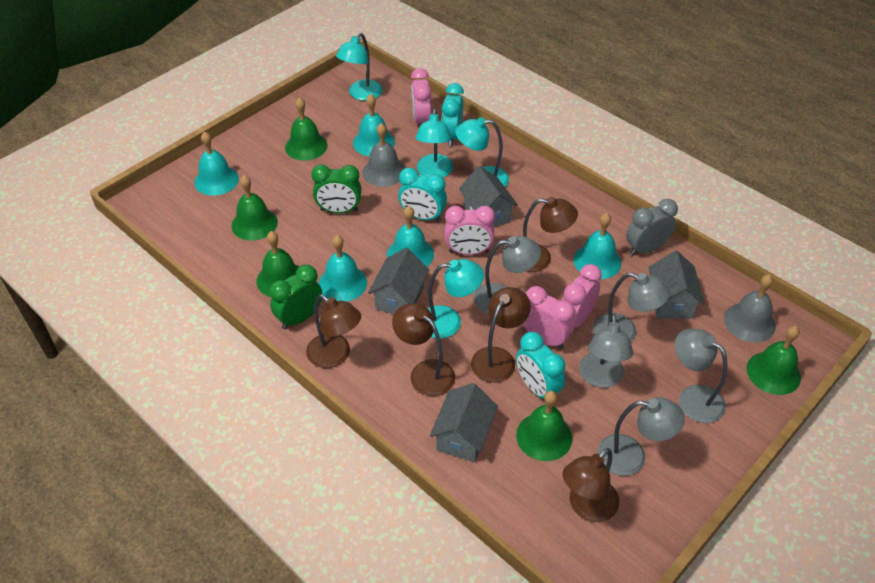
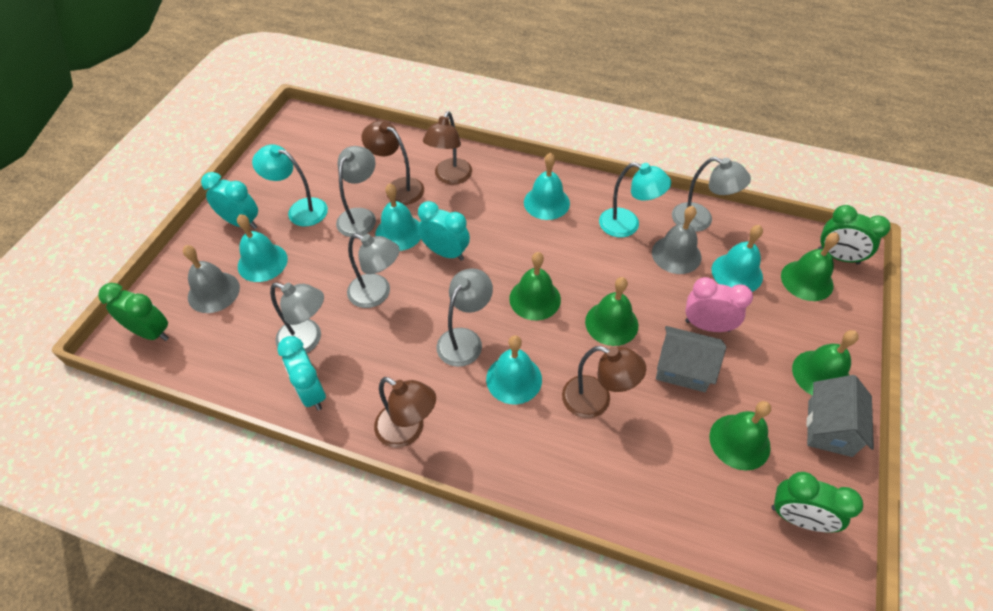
brown lamp: [306,294,361,368] [392,303,455,396] [471,287,531,383] [523,197,578,272] [562,448,619,522] = 5 -> [361,120,424,205] [374,377,436,448] [423,111,472,185] [562,346,646,418] = 4
green clock: [269,265,322,329] [311,164,361,213] = 2 -> [98,283,169,341] [772,472,863,532] [818,205,890,265] = 3
grey clock: [626,199,678,256] = 1 -> none = 0
grey house: [368,248,429,314] [430,383,498,462] [459,166,518,227] [648,251,705,319] = 4 -> [656,326,726,392] [807,375,874,457] = 2
pink clock: [411,68,432,124] [445,206,495,255] [522,286,575,349] [563,264,602,328] = 4 -> [685,277,753,332] = 1
turquoise lamp: [336,33,383,101] [415,109,453,177] [427,259,484,339] [455,117,509,187] = 4 -> [252,144,328,226] [599,162,671,237] = 2

